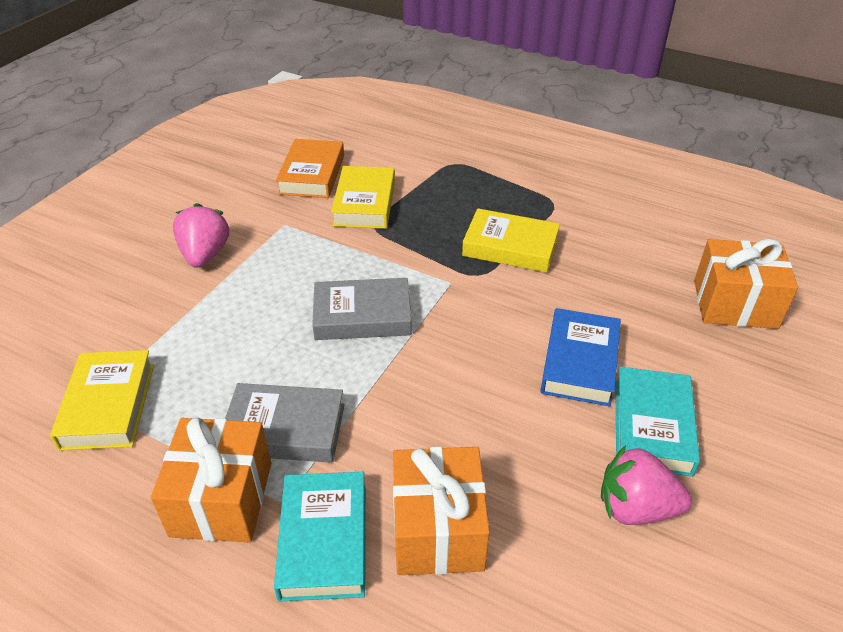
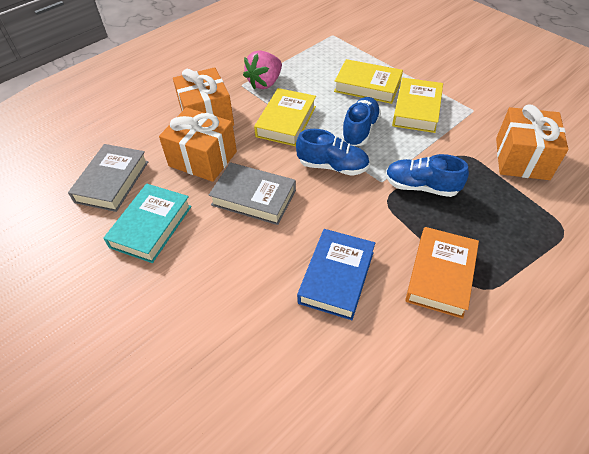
blue shoe: none = 0 -> [296,129,370,176] [341,97,381,146] [386,154,469,197] = 3
pink strawberry: [173,203,229,268] [601,445,692,525] = 2 -> [243,50,282,89] = 1
turquoise book: [274,472,365,602] [615,367,700,477] = 2 -> [103,184,192,263] = 1

